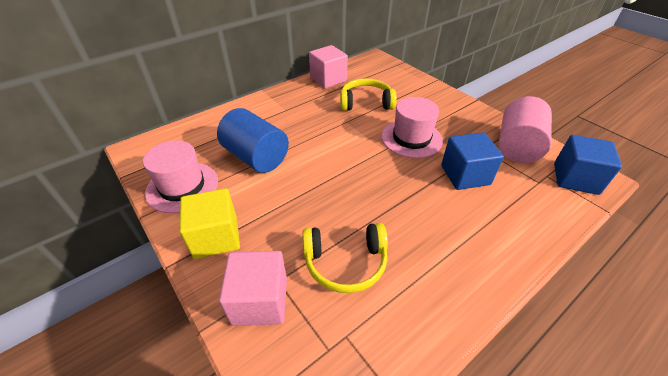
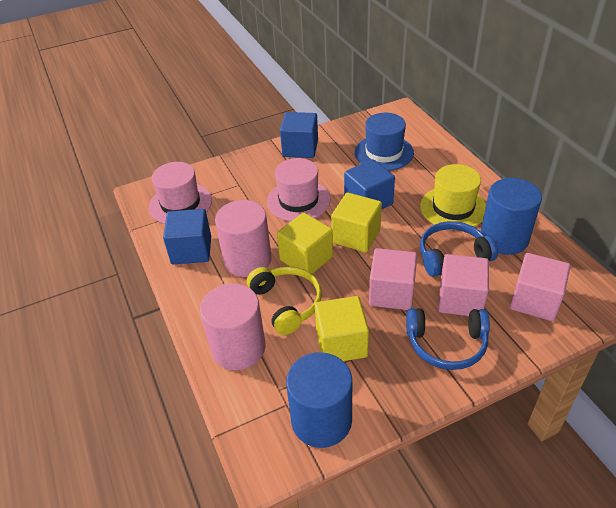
blue cube: [441,132,504,190] [554,135,622,195] = 2 -> [163,209,211,264] [280,112,318,158] [344,159,395,210] = 3
blue cylinder: [217,108,289,173] = 1 -> [286,352,352,448] [481,178,542,255] = 2
blue hat: none = 0 -> [355,113,414,171] = 1
blue headphones: none = 0 -> [406,308,490,370] [420,221,498,277] = 2
pink cube: [219,251,287,326] [309,45,348,88] = 2 -> [369,248,417,310] [438,254,489,316] [510,253,571,321] = 3
pink cylinder: [498,96,552,163] = 1 -> [200,283,266,370] [215,200,272,277] = 2
yellow cube: [180,188,240,259] = 1 -> [277,213,333,274] [315,296,369,361] [331,193,382,253] = 3
yellow hat: none = 0 -> [420,164,486,227] = 1
yellow headphones: [302,223,388,293] [340,78,397,111] = 2 -> [247,266,322,335] = 1

